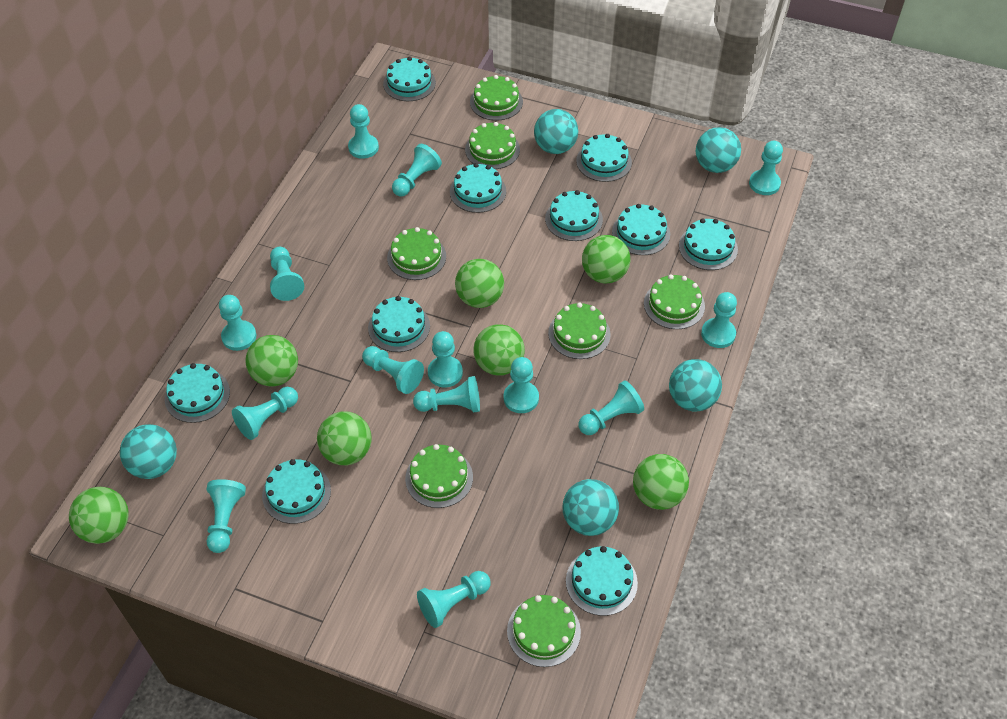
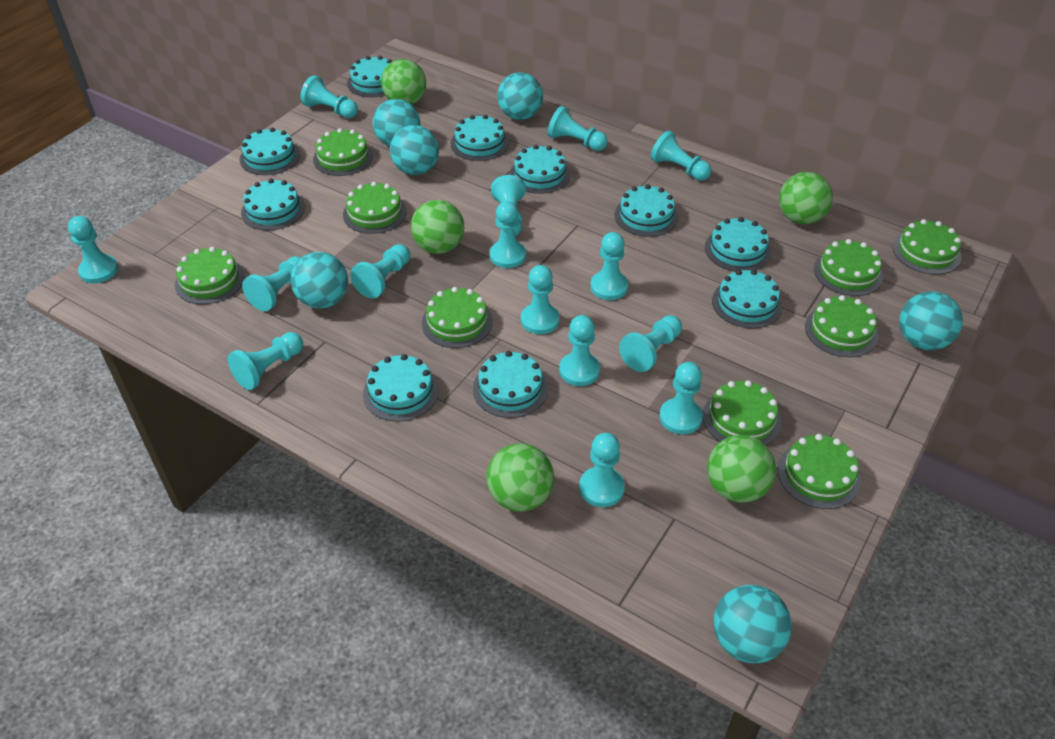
green ball: [69,487,129,544] [245,335,298,387] [317,411,372,465] [455,259,504,308] [473,324,525,376] [582,235,630,284] [633,454,689,510] = 7 -> [381,59,426,105] [411,200,464,254] [486,444,554,512] [707,435,776,503] [779,172,833,224] = 5
green cake: [387,227,446,280] [405,444,473,508] [465,122,520,169] [470,75,523,121] [507,595,581,667] [548,302,611,359] [644,274,705,329] = 7 -> [175,247,245,304] [313,128,373,176] [343,182,407,234] [422,287,493,348] [703,380,781,445] [778,434,861,509] [805,295,878,357] [814,239,883,296] [893,219,962,275] = 9
turquoise ball: [120,424,177,479] [534,109,578,154] [562,479,619,536] [669,359,722,412] [696,127,741,173] = 5 -> [290,252,348,309] [373,99,420,147] [390,125,439,175] [497,72,543,120] [714,585,792,664] [899,291,963,350] = 6
turquoise pawn: [206,479,246,553] [219,295,256,351] [232,387,298,440] [270,247,304,301] [348,104,379,159] [362,346,424,394] [392,144,442,197] [413,376,480,412] [417,571,490,628] [428,331,463,387] [504,357,539,413] [578,380,644,435] [701,292,737,348] [749,141,783,195] = 14 -> [68,216,118,283] [228,332,303,390] [242,256,301,311] [300,75,358,118] [350,244,410,299] [490,201,526,268] [491,175,526,236] [521,265,560,334] [548,106,608,151] [559,315,600,386] [579,433,625,507] [590,232,628,300] [619,315,682,372] [651,130,711,181] [659,362,703,434] = 15

